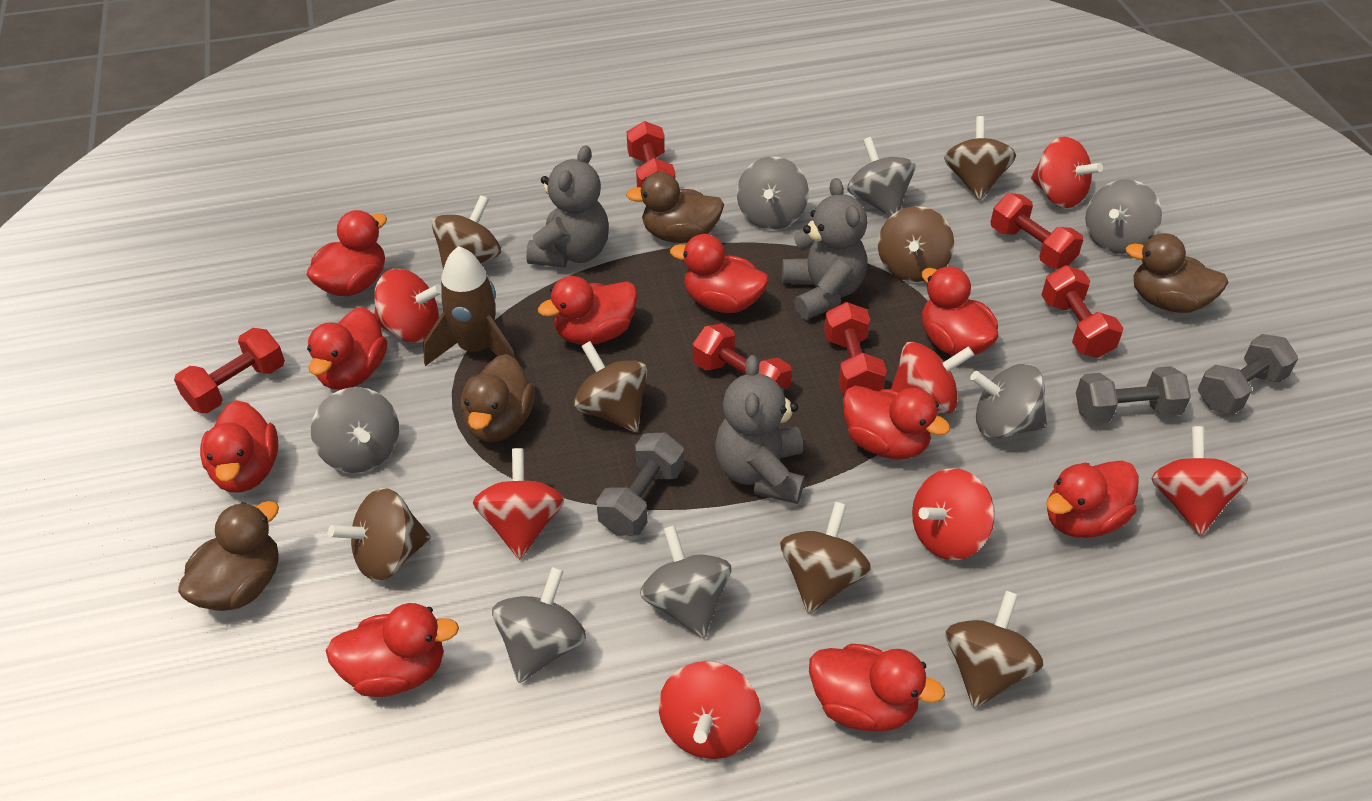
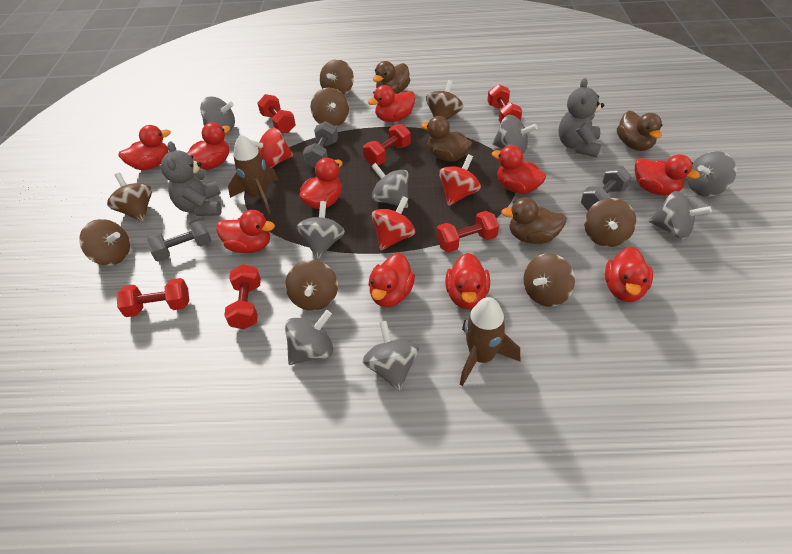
brown rocket: [423,246,515,366] = 1 -> [228,134,278,214] [460,297,520,386] = 2
brown spinning top: [328,488,431,581] [431,195,501,269] [573,341,648,432] [780,502,871,614] [878,206,954,282] [944,116,1016,201] [945,591,1044,708] = 7 -> [79,219,130,266] [107,173,152,222] [285,260,338,311] [311,88,349,127] [320,59,354,95] [426,80,463,120] [524,253,575,307] [584,198,637,247] = 8
grey spinning top: [311,387,399,473] [492,567,586,683] [640,525,731,639] [737,157,809,230] [847,137,915,216] [970,364,1047,439] [1085,179,1162,254] = 7 -> [200,96,235,132] [285,310,334,365] [296,201,345,259] [362,321,419,391] [371,163,408,208] [492,115,537,153] [649,191,712,239] [687,151,737,197] = 8
grey teddy bear: [526,145,609,267] [715,355,805,504] [782,178,867,320] = 3 -> [161,141,222,216] [558,78,604,158] = 2
red spinning top: [374,269,441,343] [473,448,564,559] [659,661,761,759] [891,342,974,414] [912,468,995,560] [1031,137,1103,208] [1151,426,1248,536] = 7 -> [251,128,293,168] [372,196,415,250] [439,154,481,206] = 3

